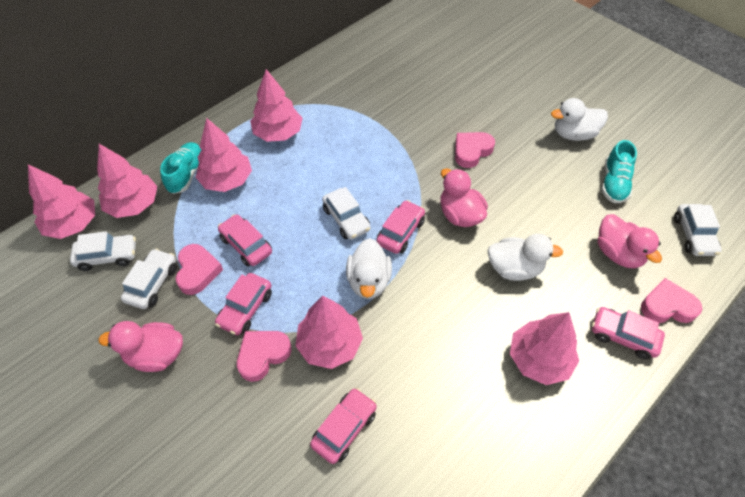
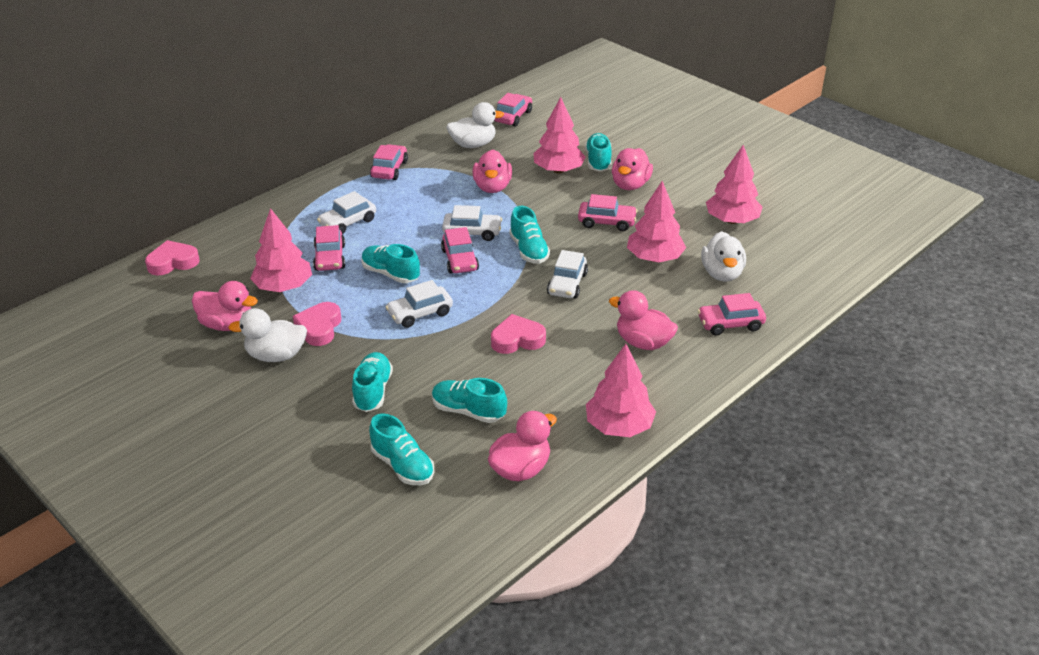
pink car: [215,273,272,335] [218,214,272,266] [310,388,377,464] [376,200,425,254] [592,307,665,359] = 5 -> [313,225,345,271] [370,144,408,180] [441,227,479,274] [494,93,532,127] [578,194,638,231] [697,293,766,336] = 6
pink duck: [98,321,183,372] [440,168,488,227] [598,214,662,269] = 3 -> [192,281,258,331] [473,150,512,193] [488,411,557,481] [609,290,678,350] [612,148,653,190] = 5
pink heart: [176,244,223,295] [237,331,292,382] [455,132,495,168] [641,278,702,323] = 4 -> [145,240,199,276] [293,302,341,346] [491,314,546,354] = 3
pink tree: [28,164,95,239] [97,144,158,218] [196,118,252,192] [250,69,303,142] [295,296,363,369] [510,312,579,385] = 6 -> [250,208,312,292] [533,97,586,173] [586,344,656,437] [627,181,686,262] [706,145,763,224] = 5
turquoise shoe: [160,142,201,194] [601,140,637,203] = 2 -> [352,352,393,412] [361,244,420,283] [369,413,435,485] [432,378,507,423] [509,206,550,264] [585,133,612,172] = 6

